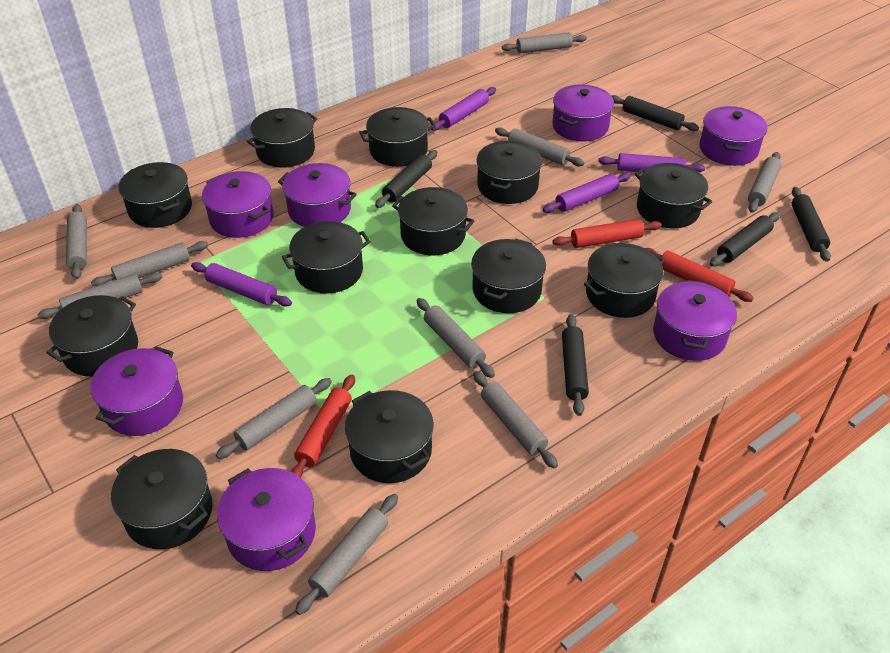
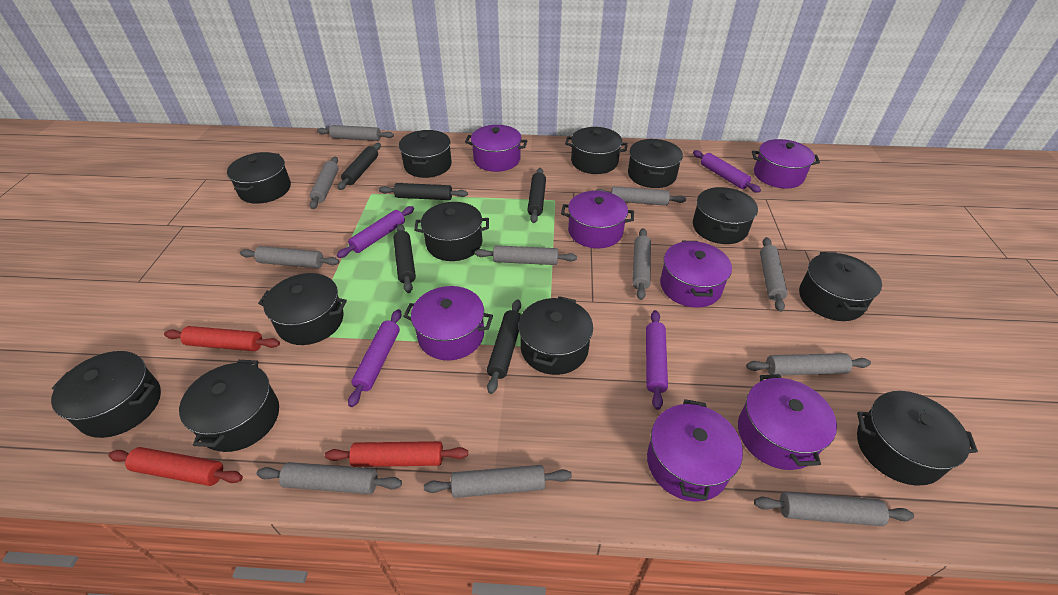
grey rolling pin: [37,273,162,319] [66,204,87,279] [91,241,208,286] [216,378,332,459] [295,494,398,615] [417,298,495,378] [473,371,558,469] [495,127,584,166] [502,32,587,53] [748,152,781,213] = 10 -> [240,246,340,268] [257,462,402,494] [310,157,339,209] [317,125,394,141] [424,465,572,498] [475,245,577,265] [595,186,686,206] [632,228,651,300] [746,353,871,376] [754,492,914,526] [760,237,788,312] = 11

